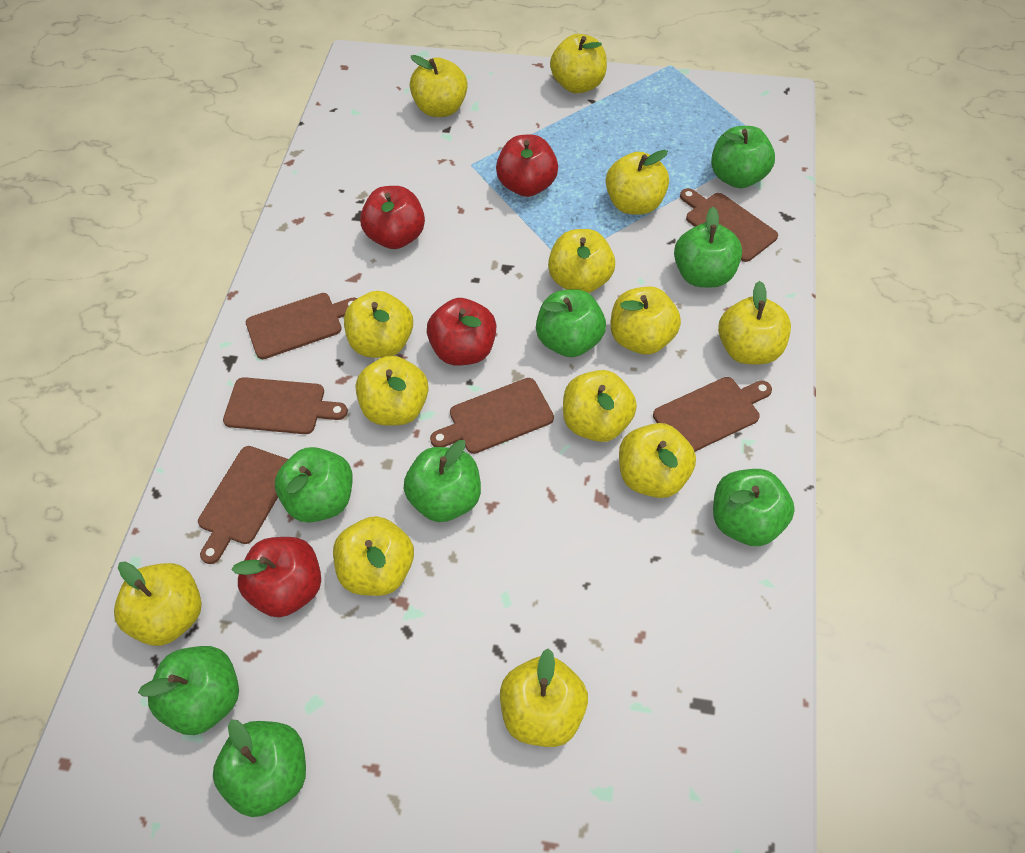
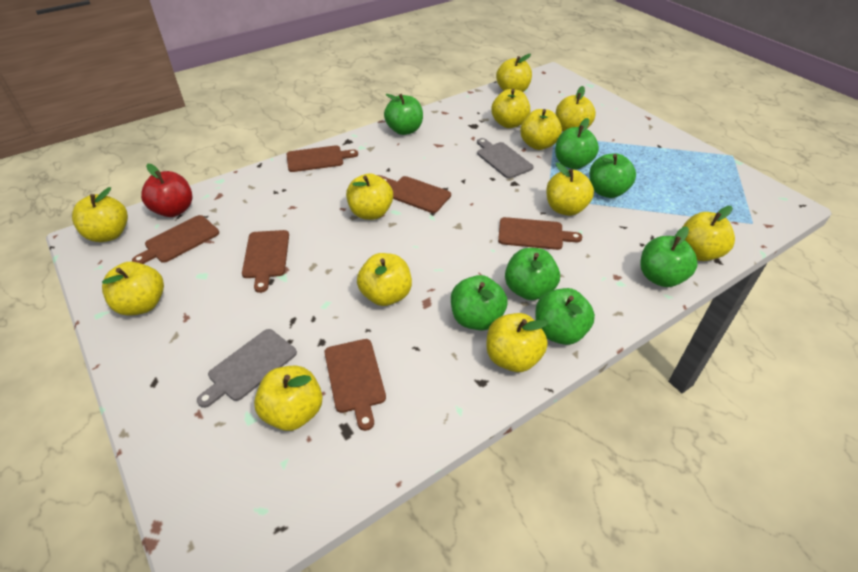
green apple: [138,646,239,735] [213,720,306,817] [275,447,353,523] [404,440,481,522] [536,289,606,357] [674,207,742,288] [711,126,775,188] [713,469,795,546] = 8 -> [384,94,423,135] [451,275,507,330] [505,248,560,300] [535,288,595,345] [555,118,599,169] [589,153,636,198] [640,226,698,287] = 7
grey cutting board: none = 0 -> [197,329,297,408] [477,138,534,179] = 2
red apple: [232,537,321,617] [360,186,425,249] [427,298,496,366] [496,135,558,197] = 4 -> [141,164,192,217] = 1
yellow apple: [114,561,202,646] [333,516,414,596] [344,291,413,358] [355,356,429,426] [410,55,468,117] [500,648,588,747] [548,229,615,293] [550,34,607,94] [563,370,637,442] [606,150,669,215] [611,287,681,355] [619,423,696,498] [718,281,791,364] = 13 -> [72,187,128,242] [102,262,164,316] [254,366,322,431] [346,173,393,220] [357,253,412,306] [486,313,548,372] [491,89,530,128] [496,54,532,92] [520,109,562,150] [546,162,594,216] [555,86,596,132] [683,206,735,261] = 12

